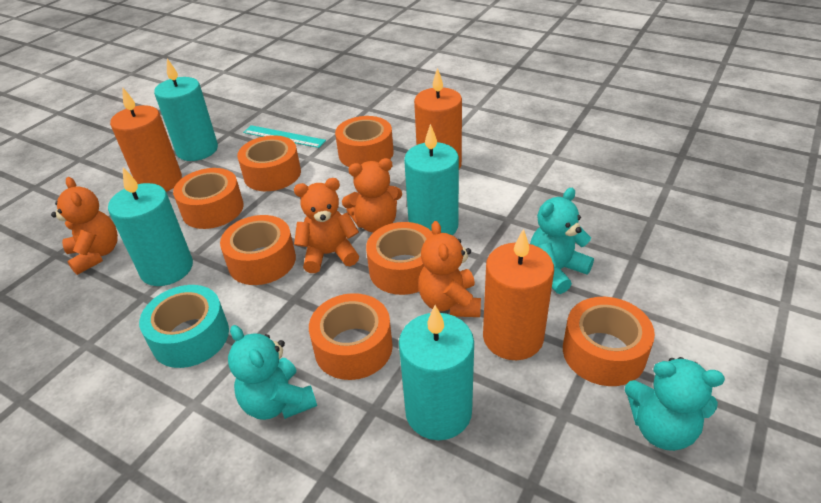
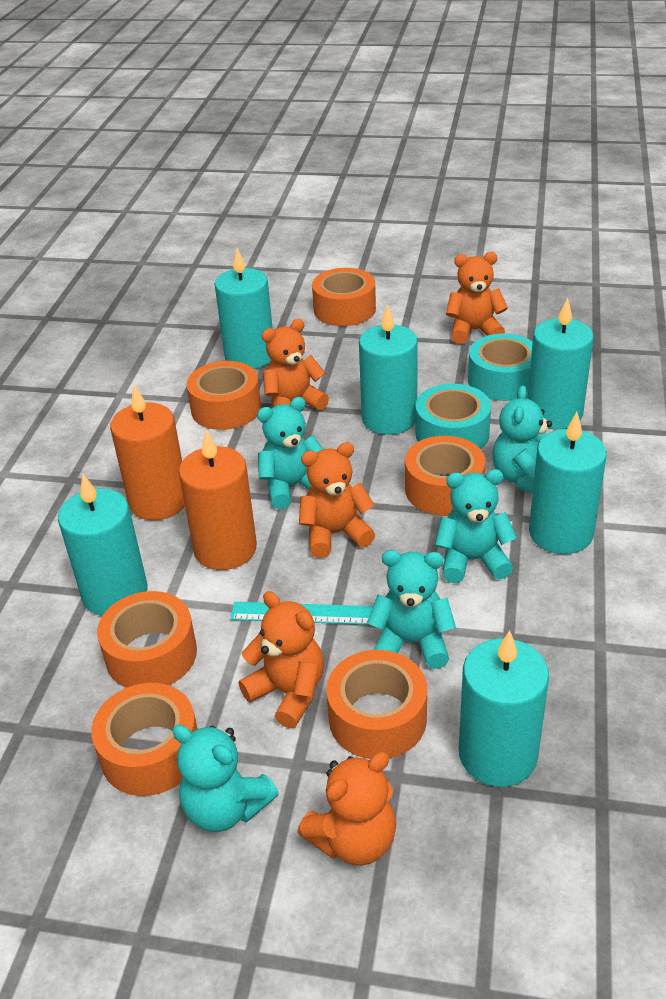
orange candle: [110,88,182,192] [414,68,462,169] [483,229,554,360] = 3 -> [110,385,185,520] [179,430,257,570] = 2
orange tape: [173,168,244,229] [220,215,296,285] [237,135,301,191] [309,293,393,380] [335,116,394,167] [366,222,433,295] [563,297,655,386] = 7 -> [91,683,198,796] [97,591,197,688] [187,361,261,430] [312,268,376,326] [326,650,427,759] [405,436,486,516] = 6
orange teddy bear: [51,177,118,275] [294,178,359,273] [342,158,402,233] [418,221,481,317] = 4 -> [239,591,324,728] [262,319,329,410] [297,752,396,866] [299,442,375,558] [446,252,508,344] = 5
turquoise candle: [108,168,193,286] [154,59,218,161] [399,305,474,440] [404,124,459,235] = 4 -> [58,474,147,616] [215,248,273,369] [359,304,418,435] [459,630,549,787] [528,298,593,430] [529,412,607,554] = 6
turquoise tape: [139,285,229,368] = 1 -> [415,384,491,449] [468,334,533,401] = 2
turquoise teddy bear: [228,325,317,420] [530,188,594,294] [625,357,725,451] = 3 -> [172,724,279,832] [257,397,323,509] [367,550,456,669] [435,469,517,583] [492,385,552,493] = 5

